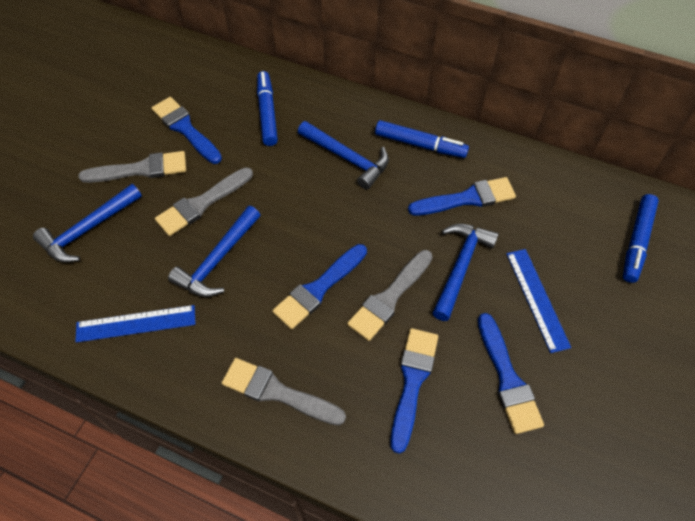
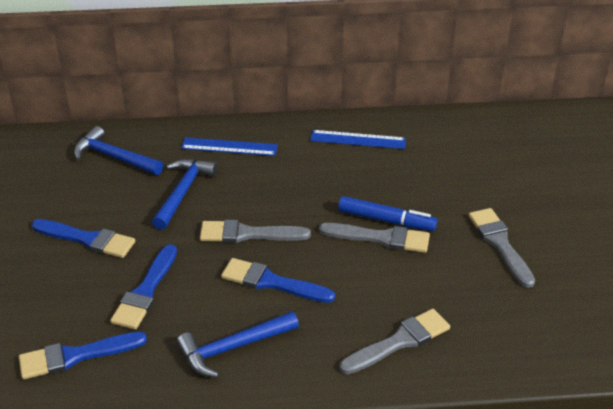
blue brush: [152,97,222,164] [272,244,367,329] [390,328,438,454] [408,177,516,215] [478,313,544,434] = 5 -> [19,332,147,379] [31,219,135,258] [110,244,177,330] [221,258,335,303] = 4
blue hammer: [33,184,142,262] [168,206,260,297] [298,121,389,190] [433,224,499,321] = 4 -> [74,126,163,175] [152,159,218,230] [176,311,299,378] = 3
blue marker: [257,71,278,146] [375,120,469,158] [623,194,659,283] = 3 -> [338,196,437,231] = 1

